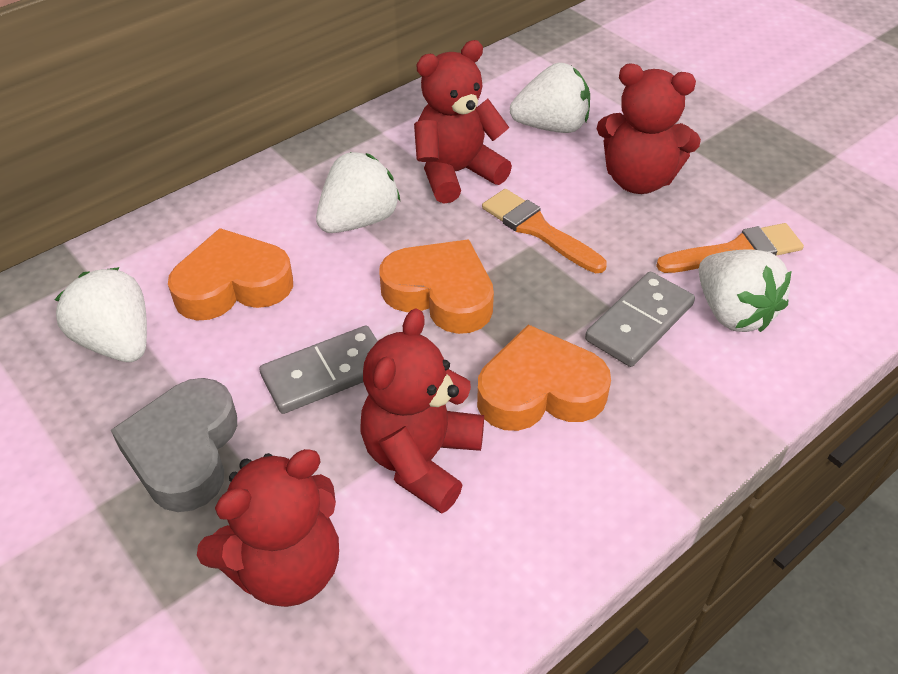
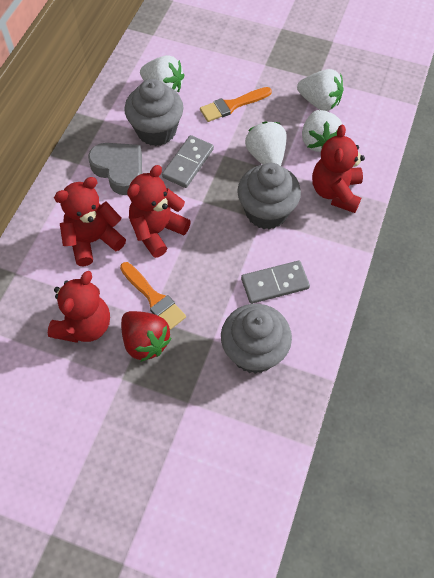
grey cupcake: none = 0 -> [124,79,183,146] [221,304,292,374] [237,163,301,229] = 3
orange heart: [168,228,293,320] [380,240,494,334] [477,324,611,431] = 3 -> none = 0
red strawberry: none = 0 -> [121,311,172,362] = 1

